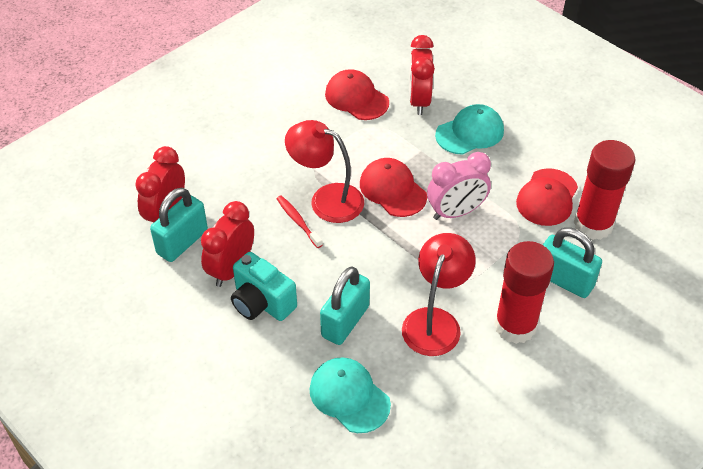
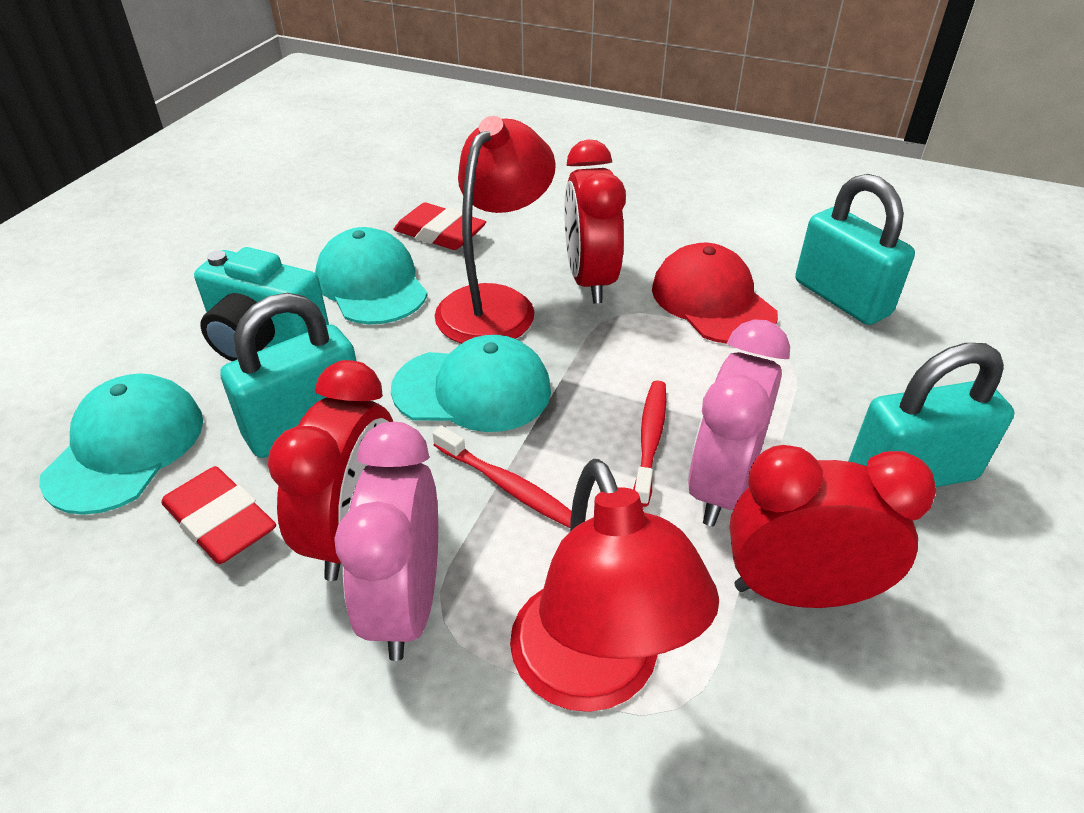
pink clock: [427,152,491,220] = 1 -> [334,422,438,661] [688,319,790,526] = 2
red cap: [325,69,389,120] [360,158,427,217] [516,168,578,226] = 3 -> [652,243,778,343] = 1
red eraser: none = 0 -> [161,466,276,564] [394,203,486,250] = 2
red glue stick: [494,241,554,344] [574,140,636,240] = 2 -> none = 0
red toothbrush: [276,195,323,248] = 1 -> [433,425,572,528] [633,380,666,507] = 2
turquoise cap: [310,357,391,433] [435,104,504,155] = 2 -> [39,373,203,515] [315,227,427,324] [391,335,551,432] = 3

